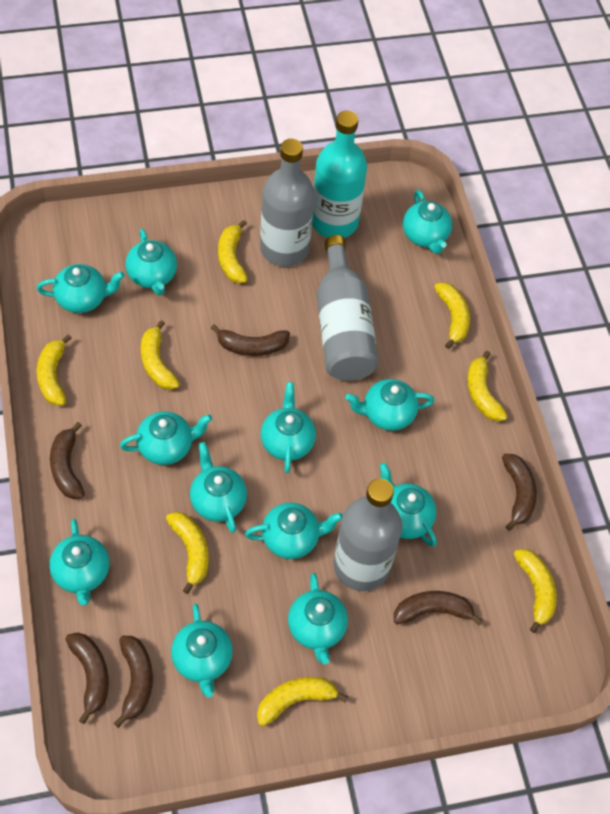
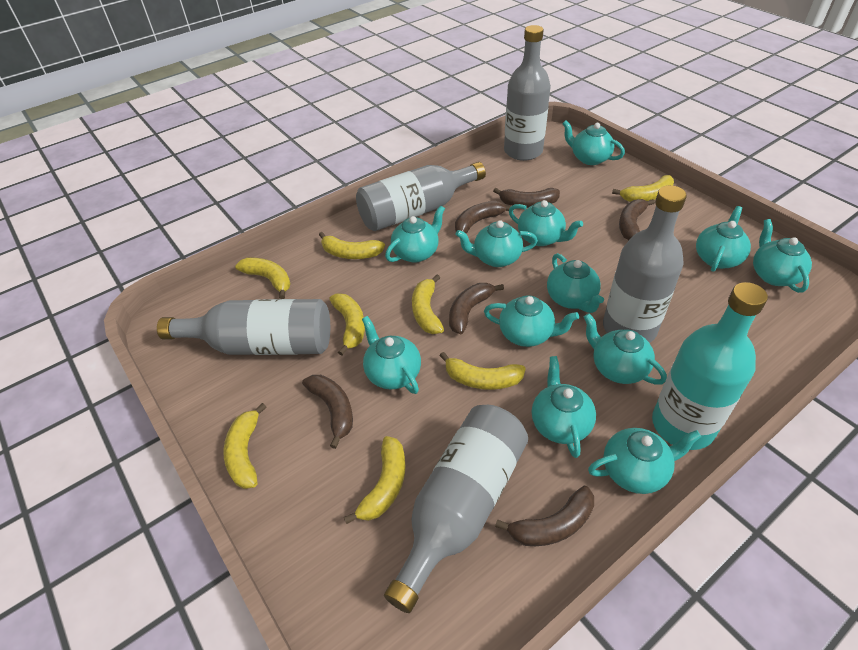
grey bottle: [260,139,315,267] [317,235,379,381] [333,478,402,591] = 3 -> [157,299,330,355] [356,162,486,231] [384,405,528,613] [504,25,551,161] [603,185,687,343] = 5

